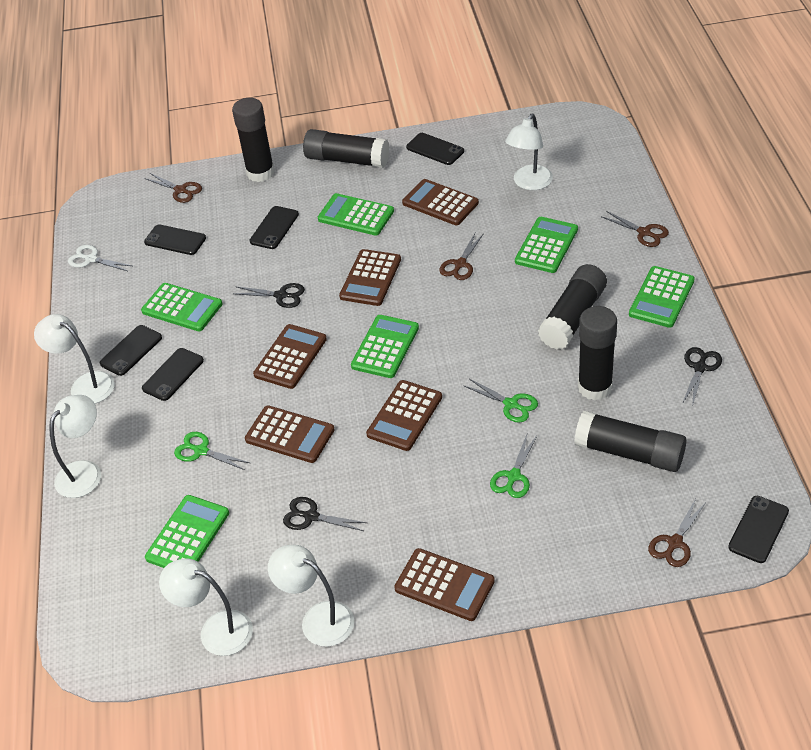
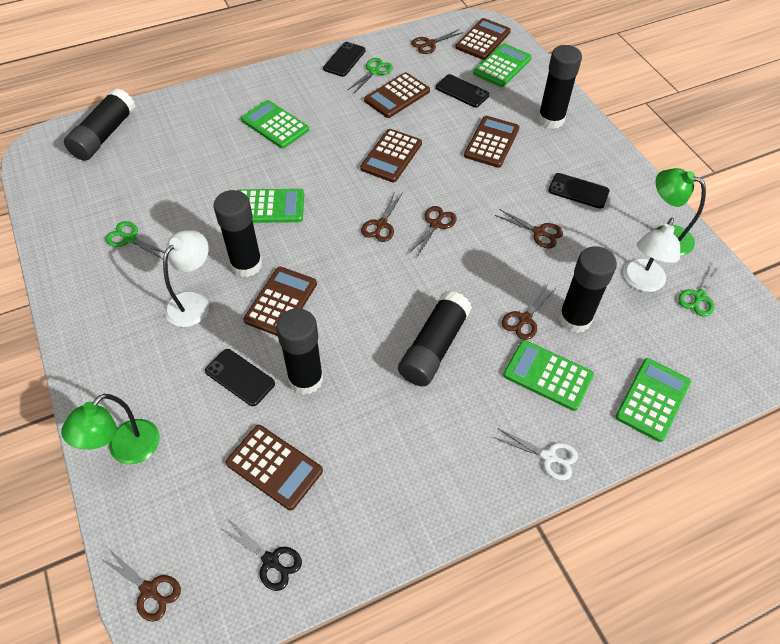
black glue stick: [232,98,275,182] [303,129,389,168] [538,264,607,350] [574,411,686,472] [578,306,617,401] = 5 -> [64,88,135,161] [213,190,262,277] [276,308,323,395] [398,290,472,386] [538,45,582,129] [558,246,617,333] = 6
black phone: [100,325,162,376] [142,348,204,401] [144,224,206,255] [250,206,299,249] [406,133,464,165] [728,496,789,563] = 6 -> [205,349,275,406] [323,42,366,77] [436,74,489,107] [548,173,610,209] = 4
black scissors: [234,283,305,308] [283,497,367,531] [682,347,722,407] = 3 -> [220,520,302,591] = 1
brown scissors: [144,173,202,203] [439,233,484,280] [601,211,669,247] [648,499,706,567] = 4 -> [100,547,181,622] [361,191,402,242] [409,206,457,257] [411,29,464,54] [495,209,563,248] [502,284,555,340] = 6
green calculator: [141,283,223,331] [145,495,229,568] [318,193,394,236] [351,315,419,378] [515,217,578,273] [629,266,695,328] = 6 -> [238,189,304,223] [241,100,309,149] [473,43,532,87] [503,340,594,411] [615,358,691,442] = 5
green lamp: none = 0 -> [61,394,160,464] [655,168,706,256] = 2
white lamp: [34,314,115,404] [49,395,101,498] [159,558,253,656] [268,545,354,647] [505,114,553,190] = 5 -> [163,230,209,327] [623,218,680,292] = 2

